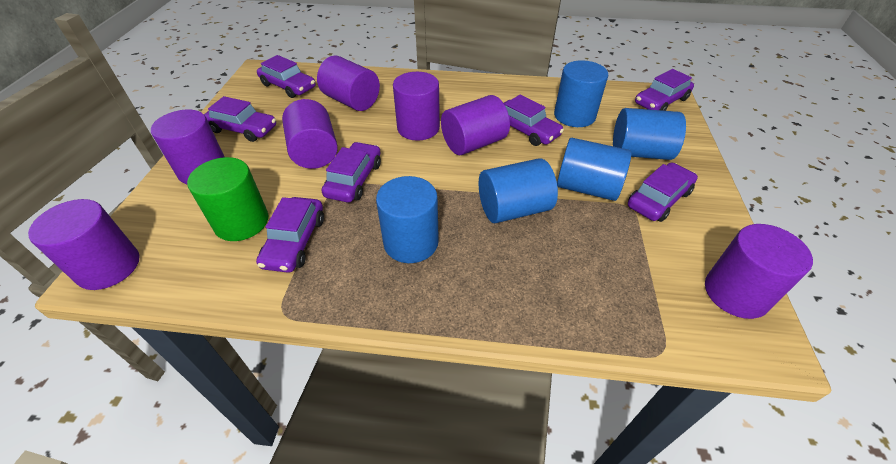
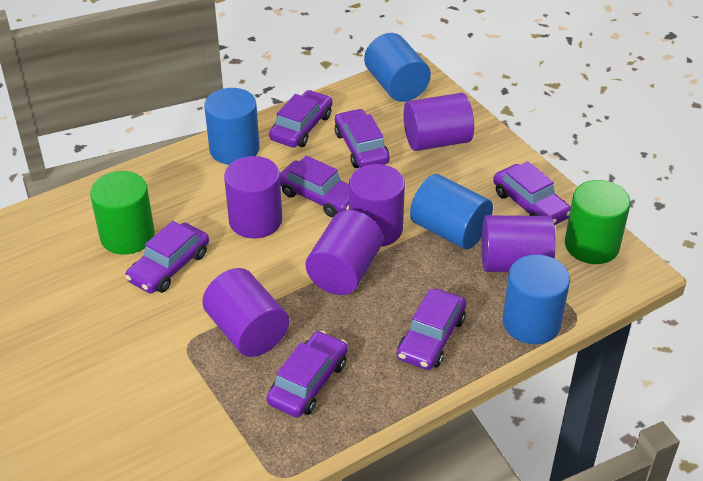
blue cylinder: [376,176,439,263] [479,158,558,223] [554,60,608,127] [557,138,632,201] [613,108,686,160] = 5 -> [204,88,260,165] [364,33,431,102] [410,174,493,249] [502,254,570,344] = 4
green cylinder: [187,157,268,241] = 1 -> [90,171,155,254] [565,180,631,264] = 2
purple cylinder: [28,199,140,290] [151,110,225,184] [282,99,338,169] [317,56,380,111] [393,72,440,141] [441,95,510,155] [705,224,813,319] = 7 -> [202,268,289,357] [224,156,282,239] [306,210,383,295] [349,164,405,247] [404,93,474,151] [482,215,556,272] = 6

